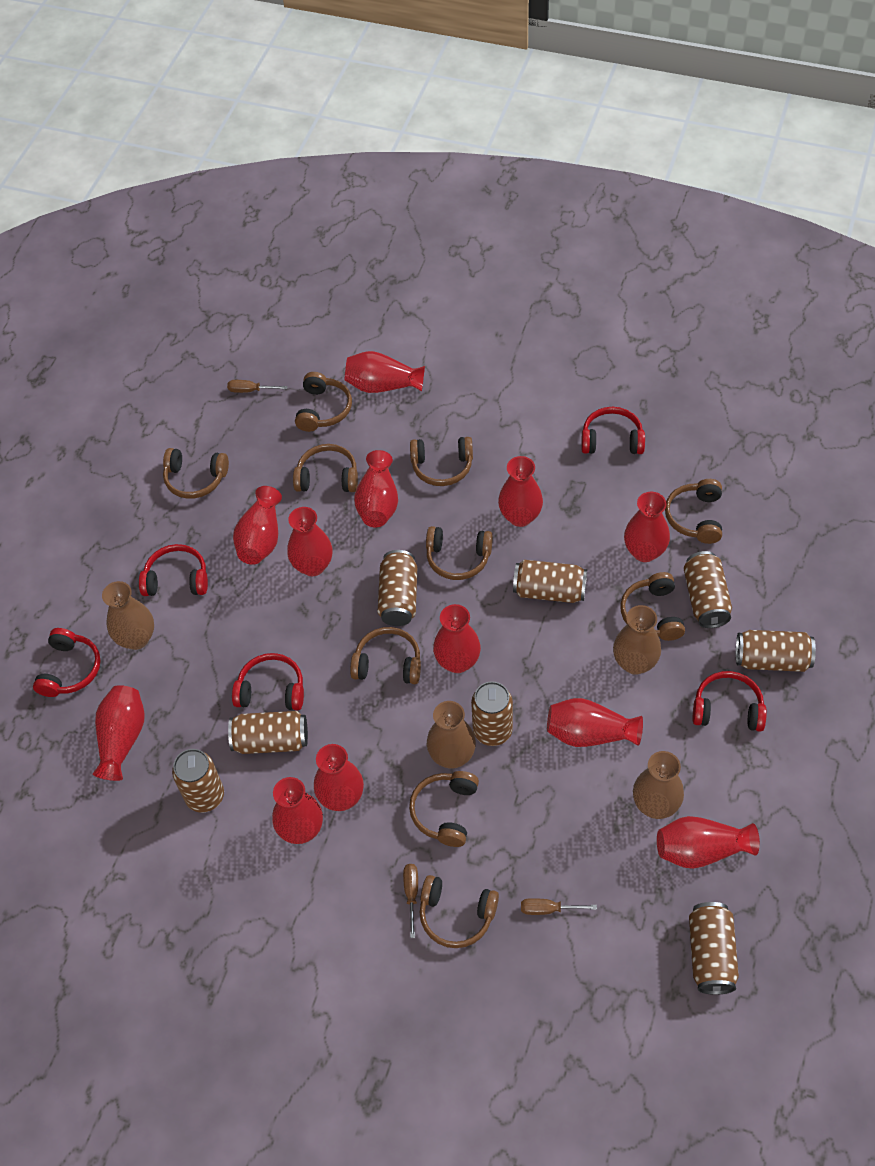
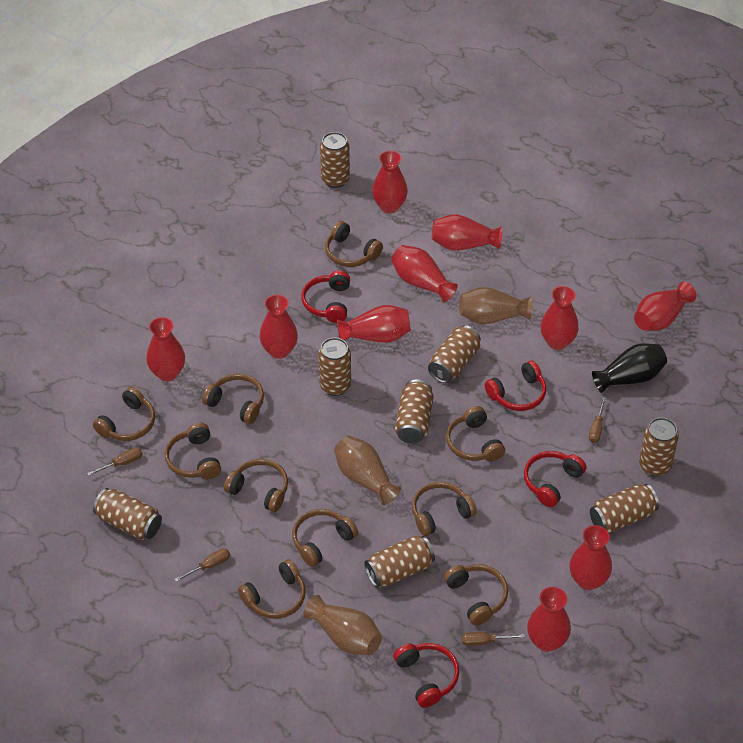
black vase: none = 0 -> [592,343,667,393] = 1
brown screwdriver: [227,380,287,393] [403,864,418,938] [521,898,597,915] = 3 -> [87,448,143,476] [175,548,230,582] [462,632,525,646] [589,397,606,443] = 4
brown vase: [102,581,154,650] [427,701,476,769] [613,605,661,675] [633,751,684,819] = 4 -> [304,595,382,655] [334,436,401,505] [459,287,533,324] = 3
red headphones: [33,628,101,697] [139,544,208,596] [232,653,304,710] [581,407,645,454] [693,671,767,732] = 5 -> [301,271,350,323] [393,643,459,708] [485,360,546,411] [524,451,586,507] = 4
red vase: [93,685,145,781] [233,486,282,565] [272,777,323,844] [287,507,332,576] [314,744,364,811] [345,351,425,393] [354,450,398,527] [433,604,481,673] [498,456,543,527] [547,698,643,747] [624,492,670,562] [657,816,760,869] = 12 -> [146,317,185,381] [259,295,298,359] [337,305,411,343] [372,151,408,213] [391,245,458,302] [432,214,502,251] [527,587,571,652] [540,286,579,350] [569,525,612,590] [634,281,696,331] = 10

